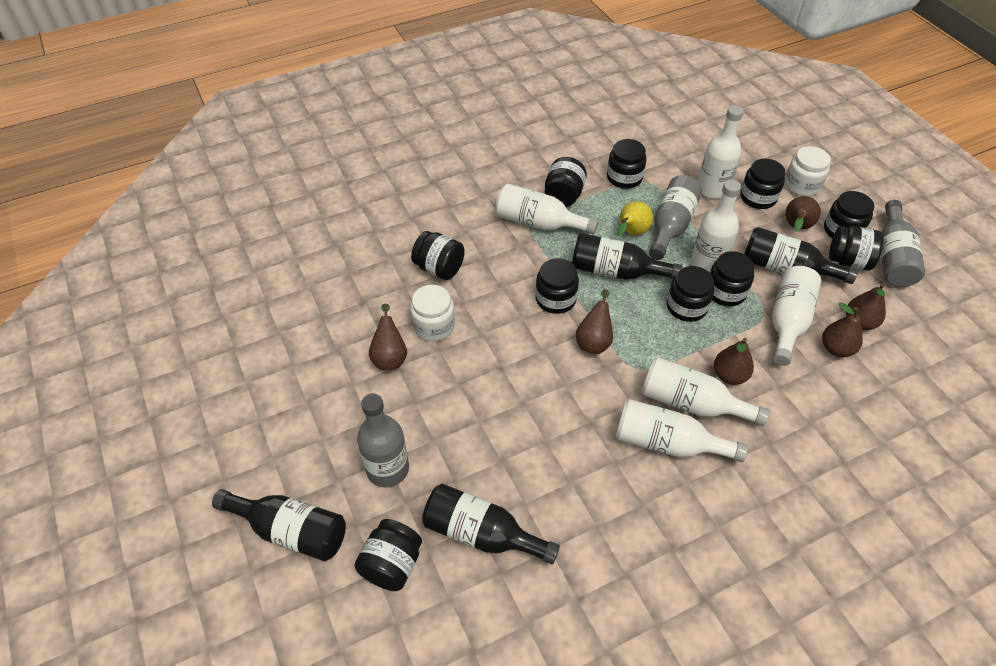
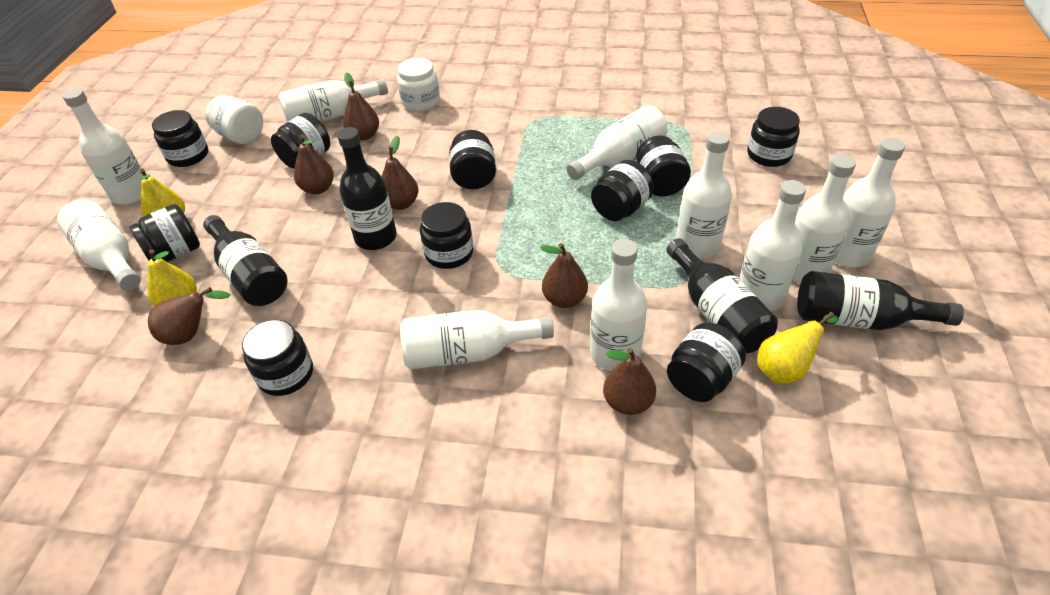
grey bottle: [357,393,409,488] [649,175,702,260] [881,200,925,287] = 3 -> none = 0
white bottle: [495,183,598,235] [616,399,748,462] [642,357,769,426] [691,180,741,273] [698,105,744,199] [772,266,821,366] = 6 -> [57,199,141,290] [62,88,143,205] [278,79,388,122] [400,310,554,369] [566,105,668,180] [590,239,647,371] [676,131,732,259] [739,180,806,311] [793,154,856,283] [834,138,905,267] = 10
yellow pear: [617,201,653,236] = 1 -> [140,168,185,217] [147,249,197,306] [757,312,839,384] = 3

